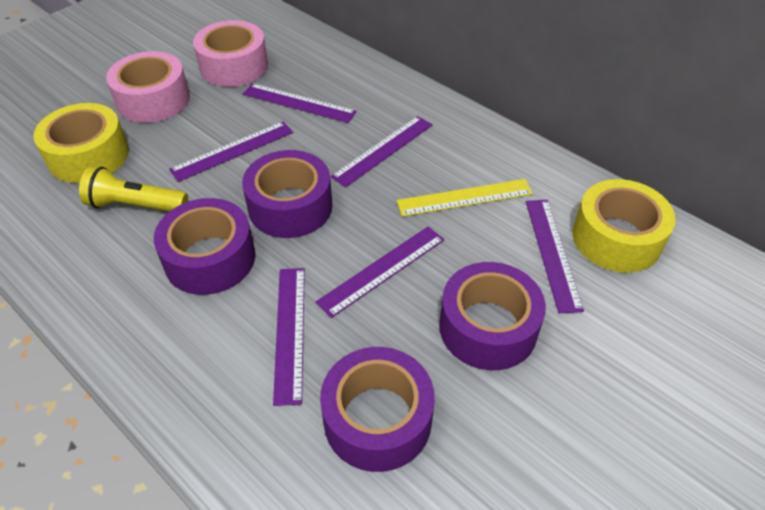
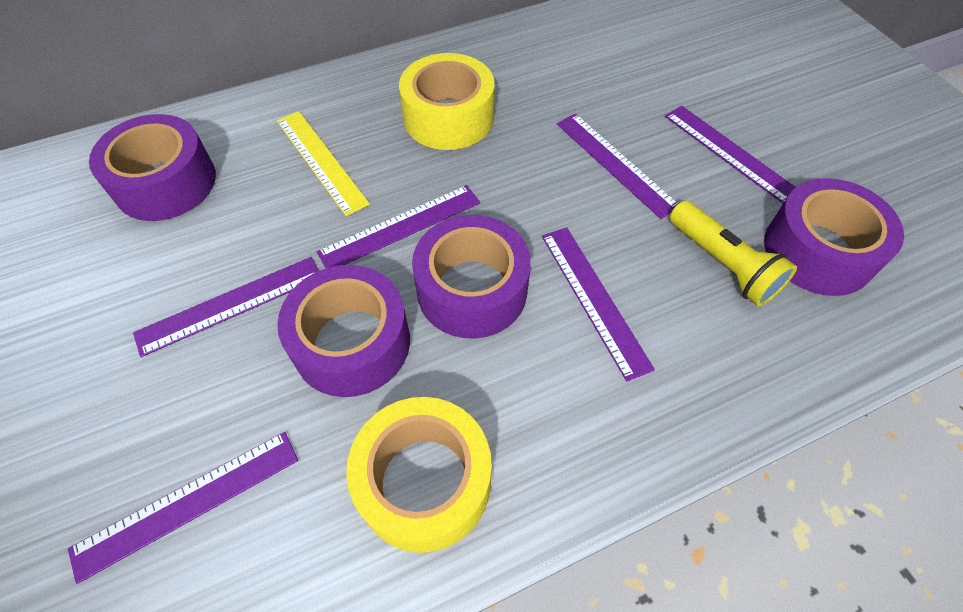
pink tape: [106,51,190,123] [193,20,268,87] = 2 -> none = 0

